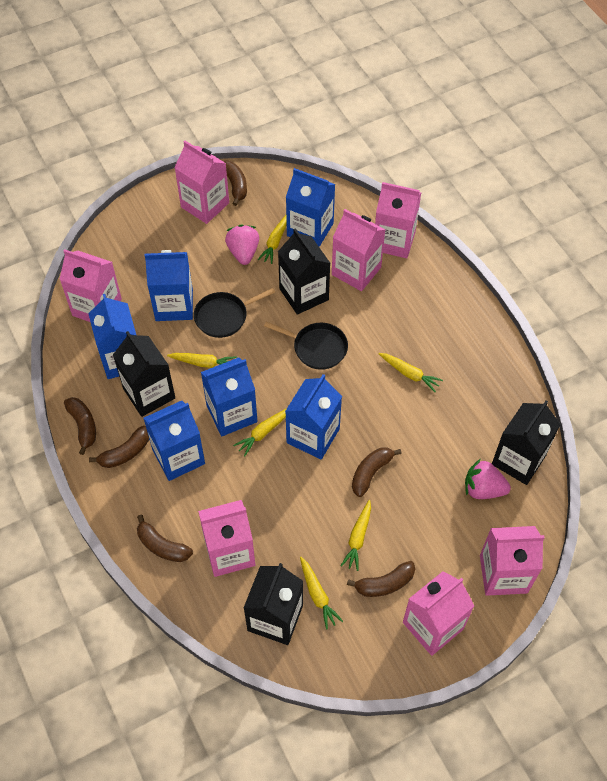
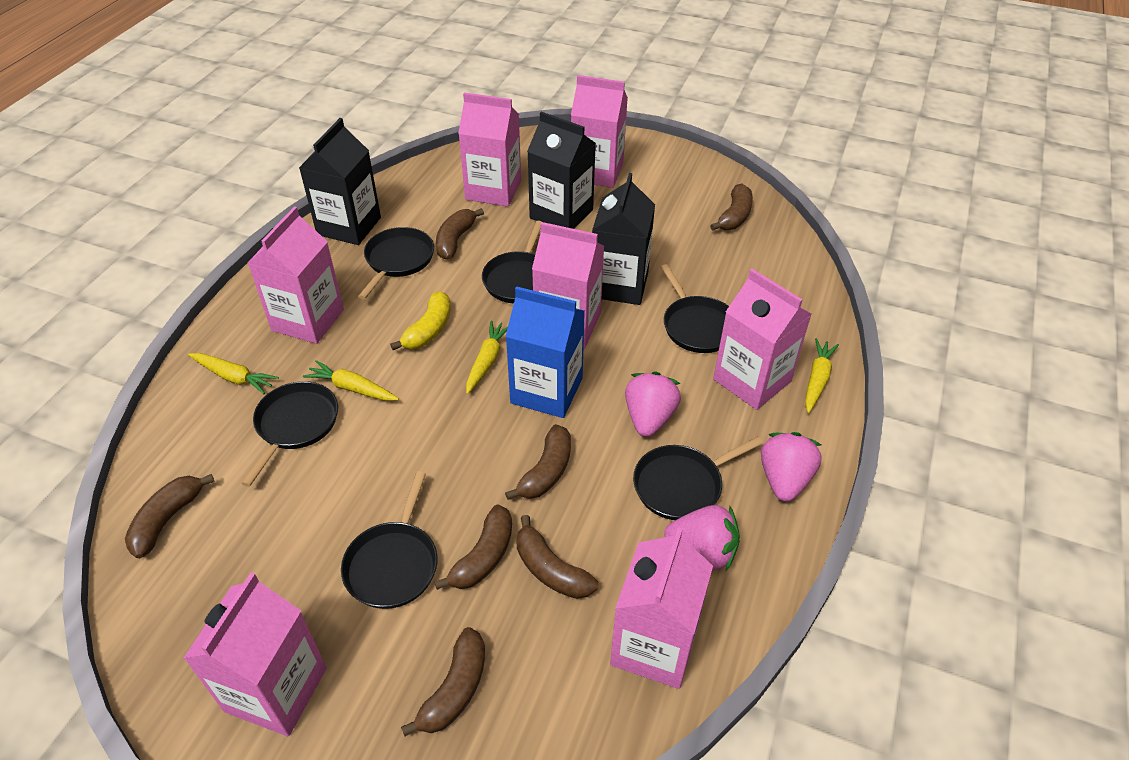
black carton: [113,331,175,417] [244,563,303,645] [278,228,330,315] [492,400,560,485] = 4 -> [299,118,381,245] [527,111,596,229] [592,173,655,305] = 3
black pan: [194,288,275,338] [264,322,348,370] = 2 -> [241,381,338,487] [341,471,438,609] [358,227,434,299] [482,221,542,304] [633,436,763,520] [661,264,729,353] = 6
blue carton: [88,294,136,379] [143,400,205,481] [145,250,193,321] [201,357,258,436] [285,374,342,460] [286,168,335,247] = 6 -> [505,286,585,418] = 1
brown banana: [64,397,96,455] [89,426,149,468] [137,515,193,562] [223,160,247,206] [347,561,415,597] [352,447,402,497] = 6 -> [125,474,215,558] [401,627,485,737] [434,504,512,590] [436,208,484,260] [505,424,571,500] [516,515,598,599] [710,183,753,230] = 7
pink strawberry: [225,225,259,265] [465,459,511,499] = 2 -> [625,371,681,437] [664,505,740,571] [761,432,822,502] = 3
yellow banana: none = 0 -> [390,291,451,350] = 1
yellow carrot: [167,353,237,368] [233,408,287,456] [258,215,287,264] [300,557,343,629] [341,500,371,571] [378,353,443,392] = 6 -> [188,353,279,394] [303,360,399,401] [466,320,508,394] [805,338,839,413] = 4

